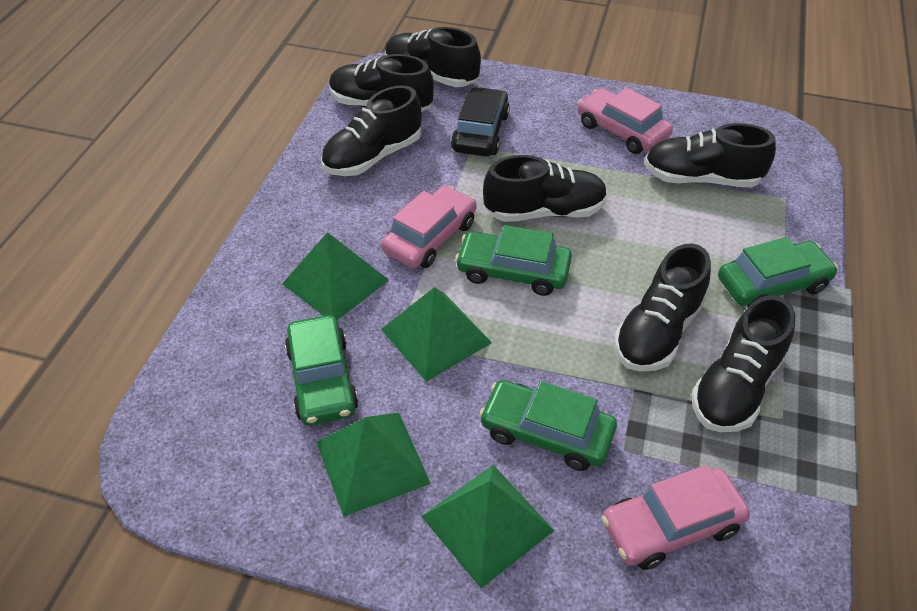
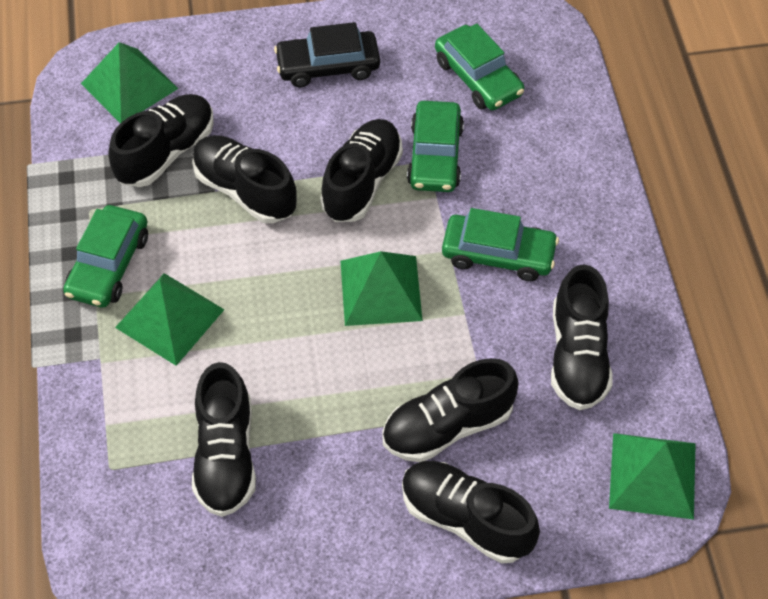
pink car: [381,185,477,268] [577,88,673,154] [601,465,750,570] = 3 -> none = 0

